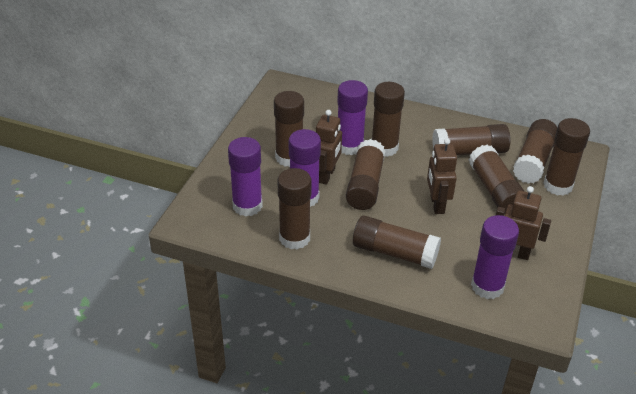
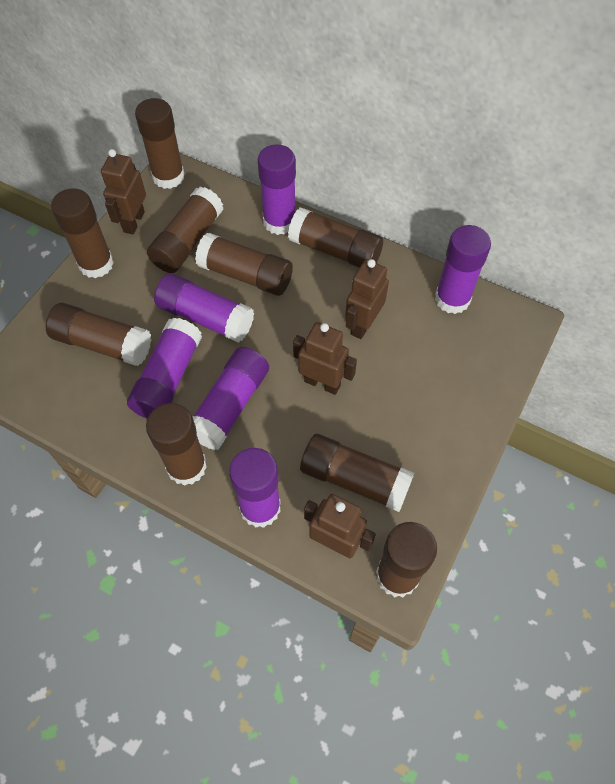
brown robot: [316,110,342,185] [427,138,457,214] [496,186,551,260] = 3 -> [101,149,146,234] [293,322,357,395] [304,494,376,558] [345,259,389,339] = 4
purple glue stick: [228,137,263,217] [289,129,321,207] [337,80,368,155] [471,215,519,299] = 4 -> [127,318,202,419] [154,273,254,343] [192,347,269,450] [229,448,281,528] [257,144,296,235] [435,225,491,314] = 6

